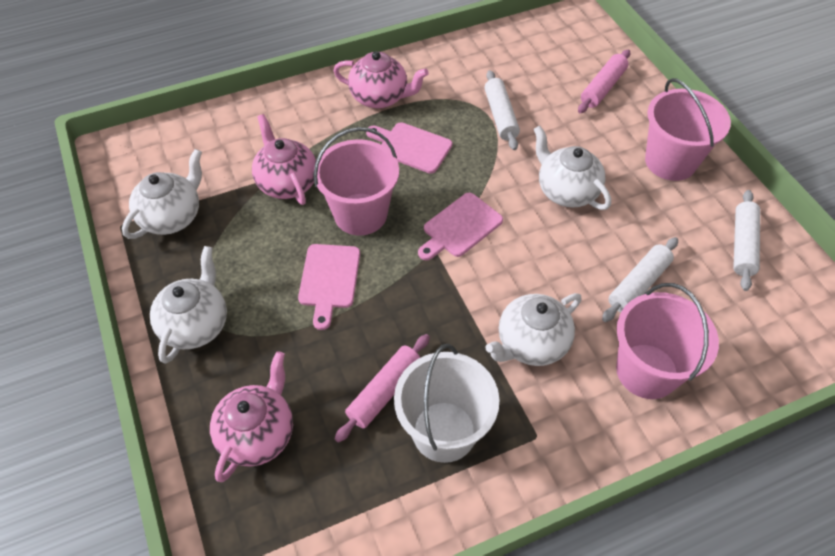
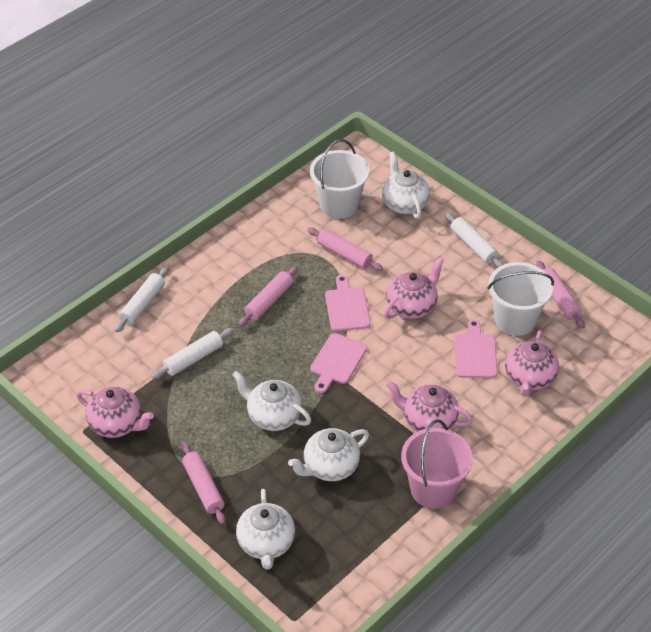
pink bucket: [313,127,399,235] [616,283,719,399] [645,78,731,181] = 3 -> [401,419,473,509] = 1
pink rolling pin: [335,334,430,443] [578,50,630,113] = 2 -> [181,442,226,524] [239,266,298,326] [307,227,383,271] [536,260,585,328] = 4
pink teapot: [210,351,293,482] [252,114,316,205] [334,51,429,109] = 3 -> [76,386,154,438] [384,257,444,319] [386,380,473,432] [505,330,559,397] = 4
white bucket: [394,344,500,463] = 1 -> [310,139,369,219] [488,262,554,336] = 2

